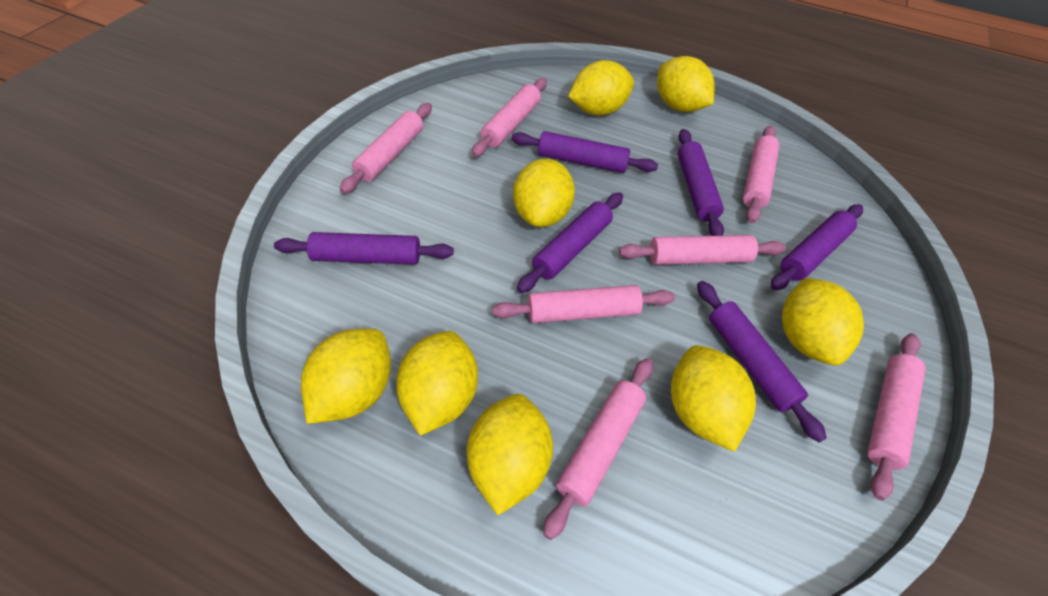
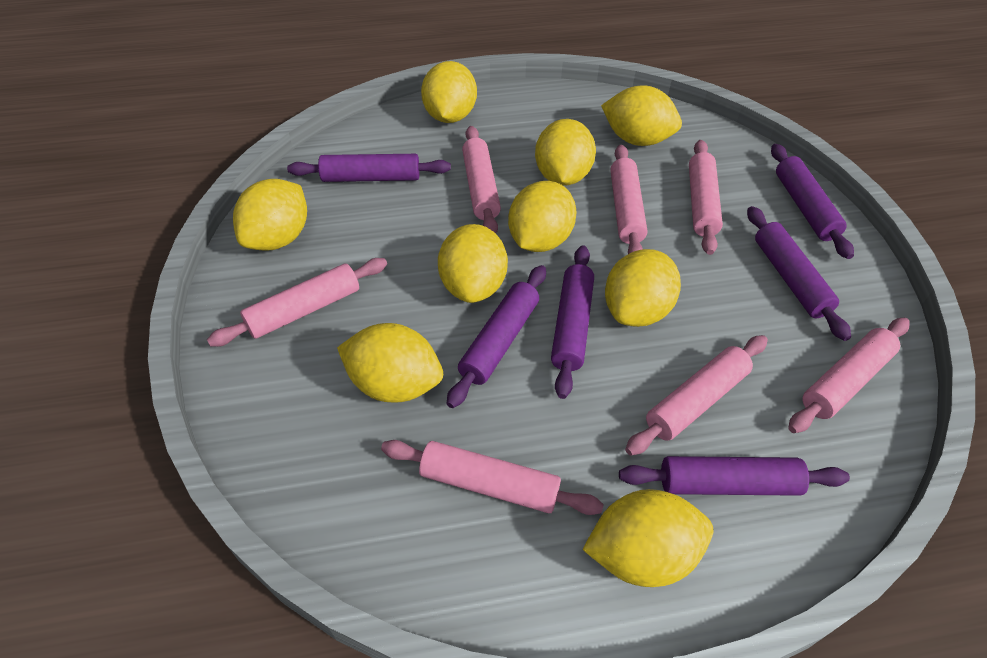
yellow lemon: [301,329,391,424] [396,331,478,436] [467,394,553,515] [513,159,575,227] [568,60,634,116] [657,56,715,112] [671,345,756,452] [782,278,864,365] = 8 -> [233,179,307,250] [337,323,443,403] [421,61,477,123] [438,224,508,303] [508,181,576,252] [535,119,596,185] [582,489,713,587] [601,86,682,146] [605,249,681,327] = 9

